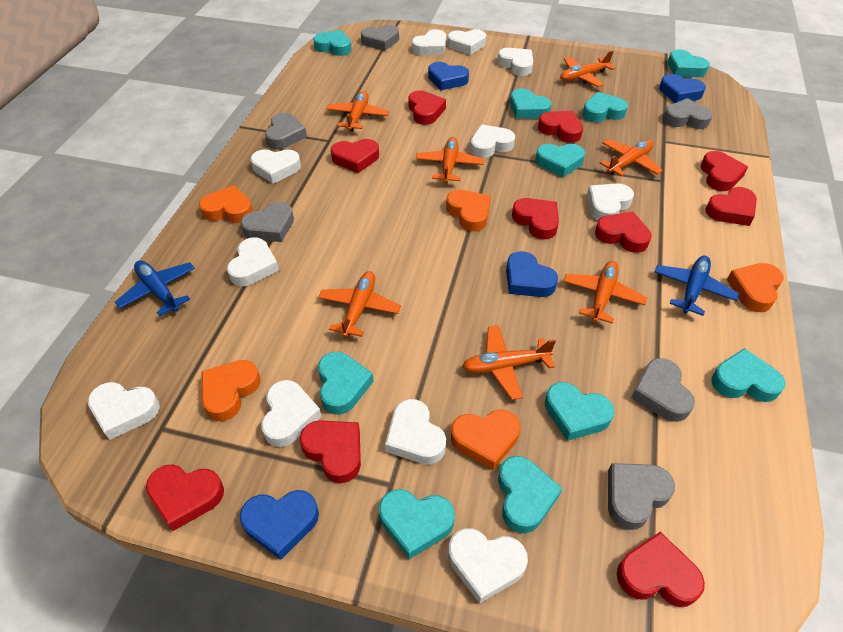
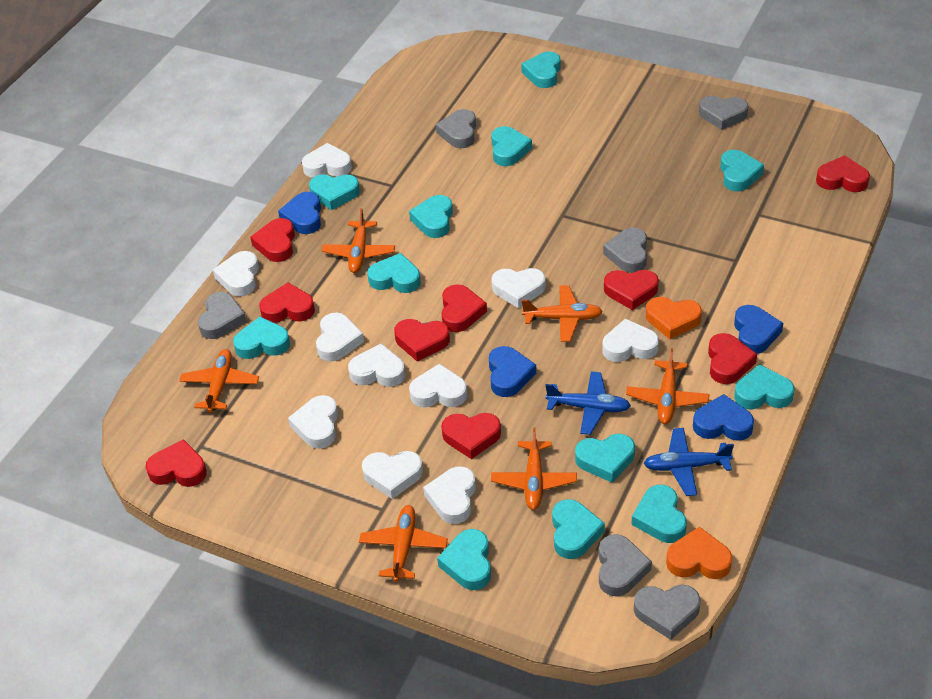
orange heart: [199,185,253,223] [201,360,260,421] [446,190,491,231] [451,410,520,470] [727,263,784,312] = 5 -> [646,297,702,339] [666,526,732,579] = 2
orange plane: [318,271,401,337] [327,91,389,131] [416,137,484,183] [462,325,556,400] [560,51,615,87] [563,261,647,324] [600,139,663,176] = 7 -> [179,349,259,412] [322,208,395,273] [359,505,448,582] [491,427,577,510] [522,285,603,342] [626,348,709,424] = 6
red heart: [146,464,224,531] [300,420,361,483] [331,139,379,173] [408,91,446,125] [512,198,559,239] [538,111,583,143] [595,212,652,253] [617,532,705,607] [701,151,748,191] [705,187,757,226] = 10 -> [146,439,207,487] [250,218,295,262] [259,283,315,323] [394,319,450,361] [441,413,501,459] [442,284,487,332] [604,270,659,310] [708,333,757,384] [816,155,870,192] = 9
turquoise heart: [313,30,352,56] [318,352,374,414] [379,489,455,559] [498,456,562,533] [510,88,551,119] [535,144,585,177] [545,382,614,441] [582,92,628,122] [667,49,710,77] [711,348,785,402] = 10 -> [233,316,290,359] [309,174,360,210] [367,253,421,293] [409,195,453,238] [437,529,491,590] [491,126,532,166] [521,51,561,88] [552,499,605,559] [575,434,635,483] [631,485,687,543] [720,150,764,191] [734,364,794,410] = 12
white heart: [88,382,160,440] [227,238,279,286] [251,149,301,184] [261,380,322,447] [385,399,446,465] [412,29,446,55] [447,29,486,55] [448,528,528,604] [470,124,515,158] [497,48,533,76] [587,183,634,221] = 11 -> [213,251,259,296] [288,395,338,449] [302,143,352,178] [316,313,364,361] [348,343,405,387] [362,451,423,499] [409,364,467,407] [423,466,476,524] [491,268,546,308] [602,319,659,362] = 10

